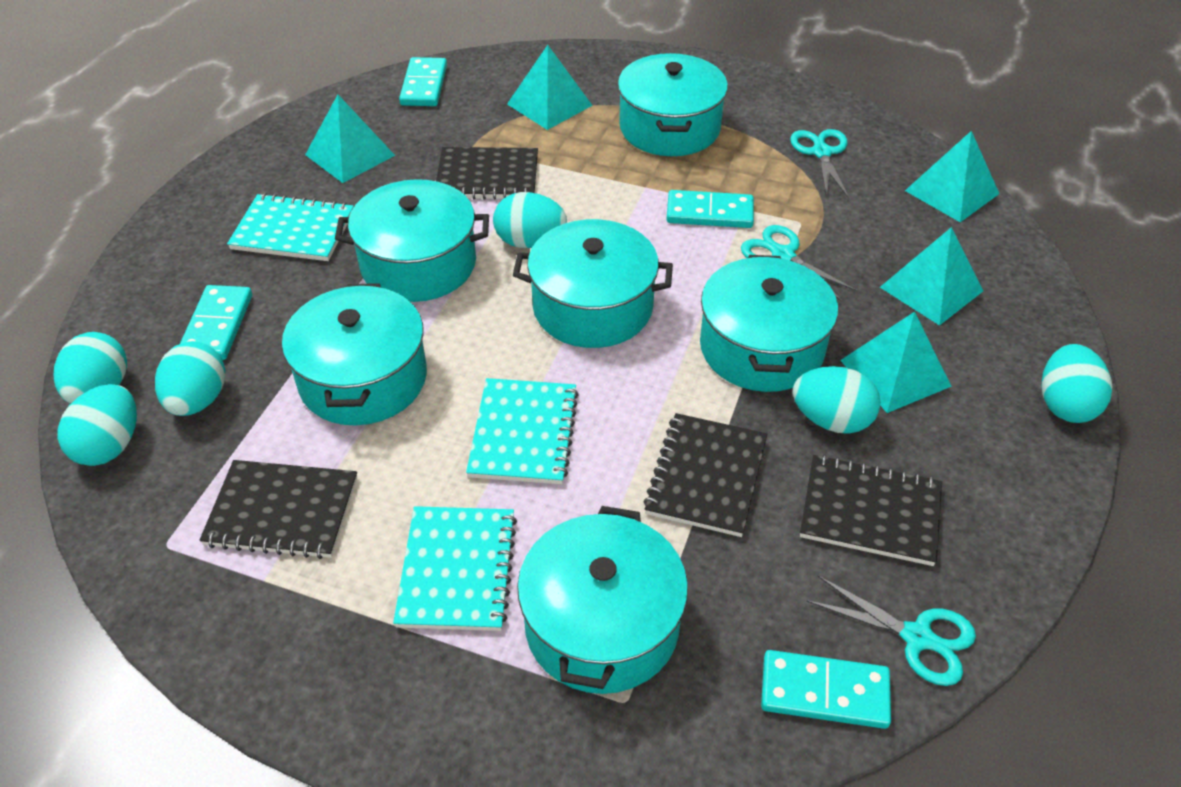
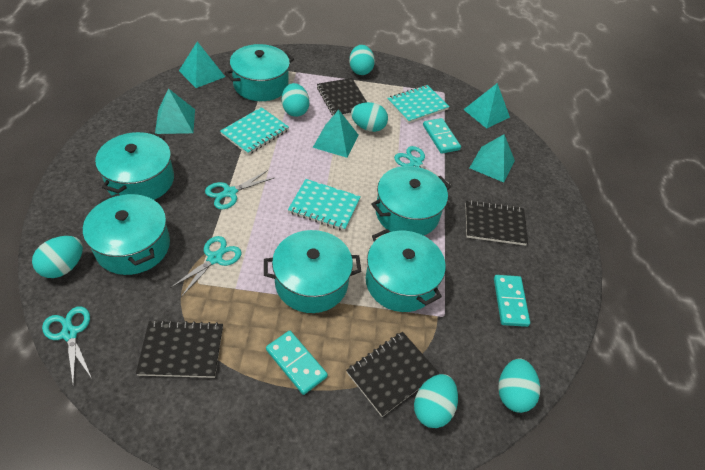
turquoise domino: [180,285,252,360] [399,57,447,106] [667,190,754,228] [761,650,891,729] = 4 -> [266,331,328,395] [423,118,461,154] [494,275,530,327] = 3
turquoise scissors: [741,225,857,302] [790,129,849,199] [806,576,976,686] = 3 -> [42,306,92,386] [170,236,242,297] [205,170,274,210] [394,146,451,185] = 4

